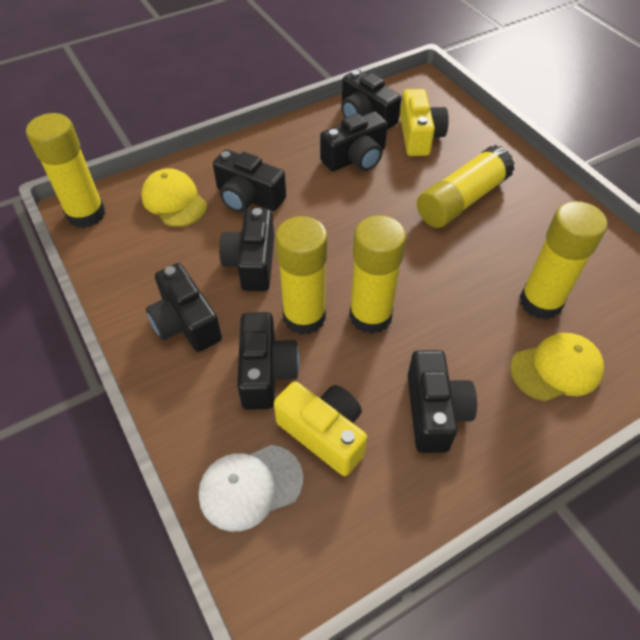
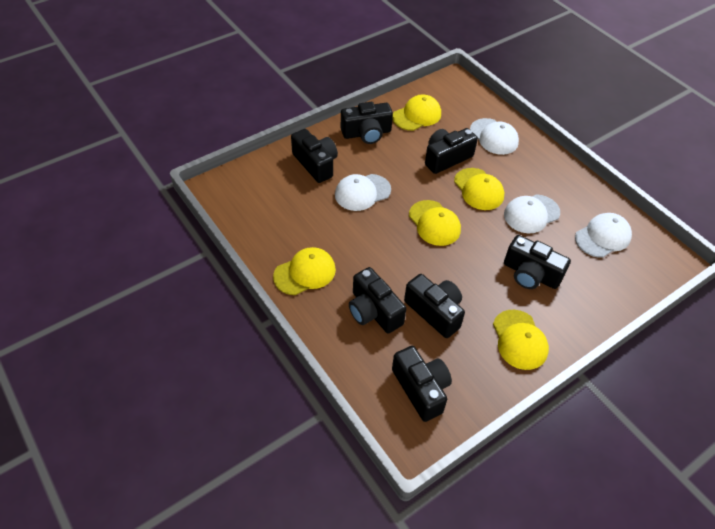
white cap: [199,445,303,531] = 1 -> [335,174,391,211] [470,118,519,155] [504,194,560,233] [575,213,632,258] = 4
yellow camera: [274,381,367,476] [400,89,449,156] = 2 -> none = 0
yellow cap: [141,168,207,227] [510,333,604,402] = 2 -> [273,247,336,295] [392,95,441,131] [409,200,461,246] [454,168,504,210] [493,310,549,370] = 5
yellow glue stick: [26,113,105,228] [275,216,328,335] [349,215,406,334] [417,145,514,228] [520,201,607,320] = 5 -> none = 0

